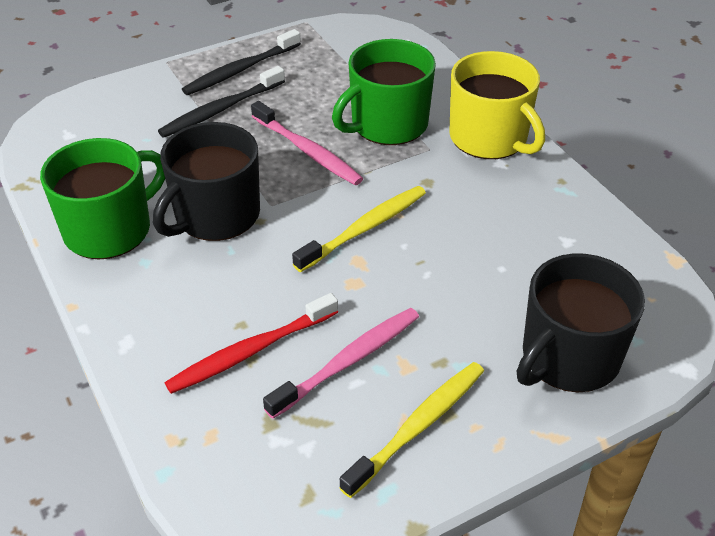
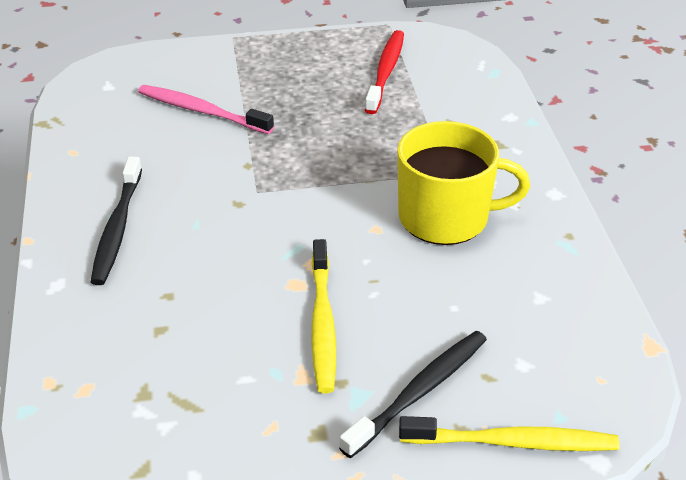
black mug: [153,122,260,241] [517,253,645,392] = 2 -> none = 0
green mug: [40,138,165,260] [332,39,436,145] = 2 -> none = 0
pink toothbrush: [251,101,363,185] [263,308,419,419] = 2 -> [138,85,274,134] = 1

